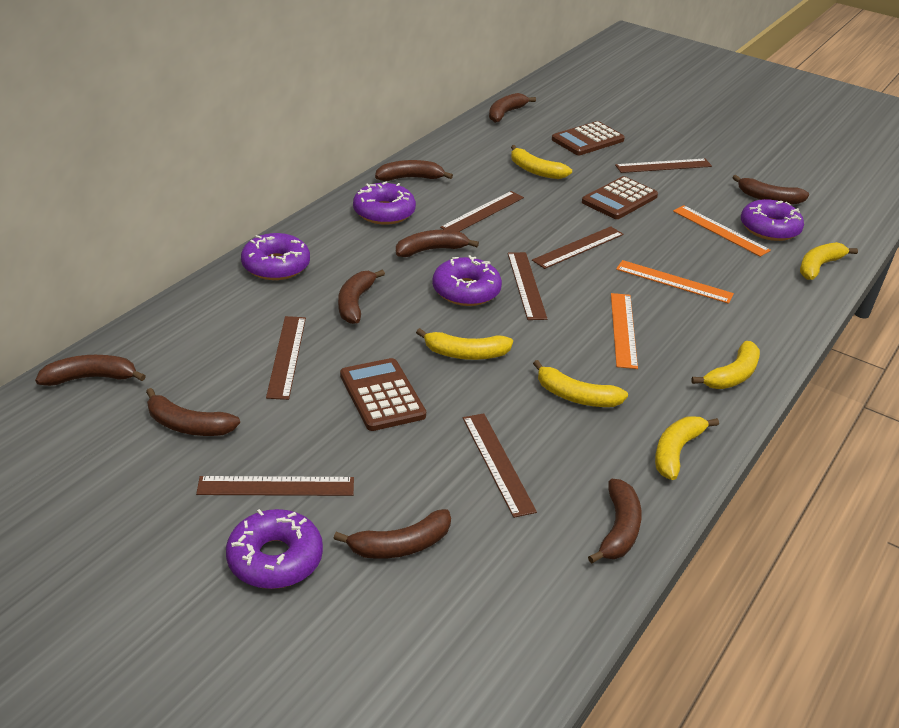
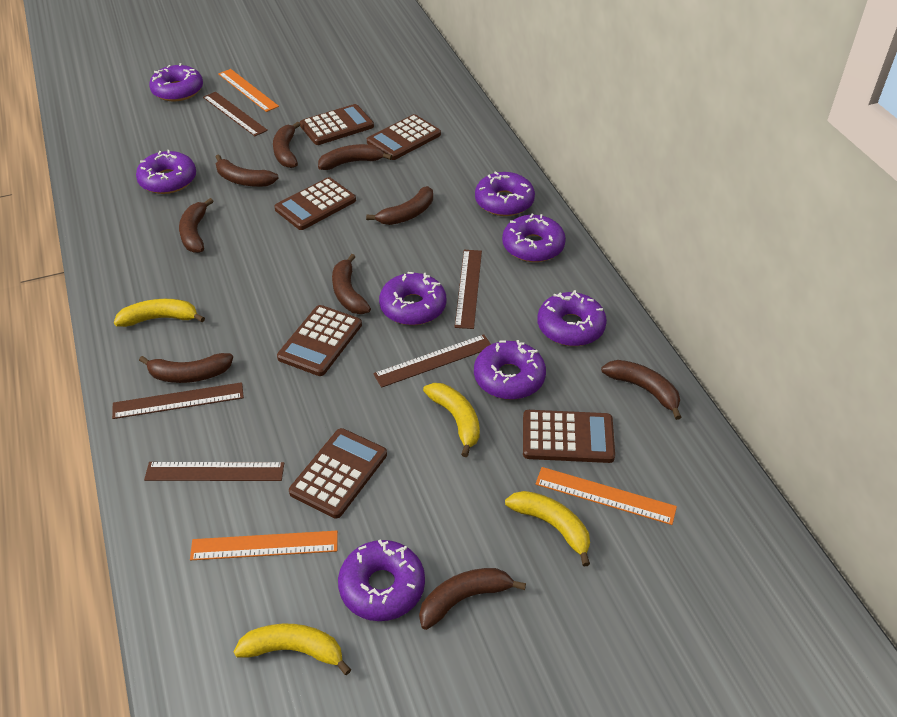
brown calculator: [340,358,426,431] [552,121,625,155] [582,176,658,219] = 3 -> [274,177,356,230] [277,305,362,376] [289,428,387,519] [300,104,374,145] [367,114,441,160] [523,410,615,463] = 6
brown ruler: [196,476,354,496] [266,316,306,400] [440,191,524,232] [463,413,537,518] [508,252,547,320] [532,226,624,269] [615,159,712,173] = 7 -> [112,382,244,419] [144,462,284,481] [203,92,268,136] [373,334,491,388] [455,250,482,329] = 5
purple donut: [226,509,323,589] [241,233,310,280] [353,182,416,225] [432,255,502,306] [741,199,804,241] = 5 -> [136,150,196,194] [149,63,203,101] [338,540,425,621] [379,272,446,325] [474,340,546,400] [475,171,535,216] [502,214,566,262] [537,290,607,346] = 8
yellow banana: [416,328,513,360] [511,145,572,179] [533,360,628,407] [655,417,719,480] [691,341,760,389] [800,242,858,280] = 6 -> [114,299,205,327] [234,624,352,675] [423,383,480,457] [505,491,590,566] = 4

